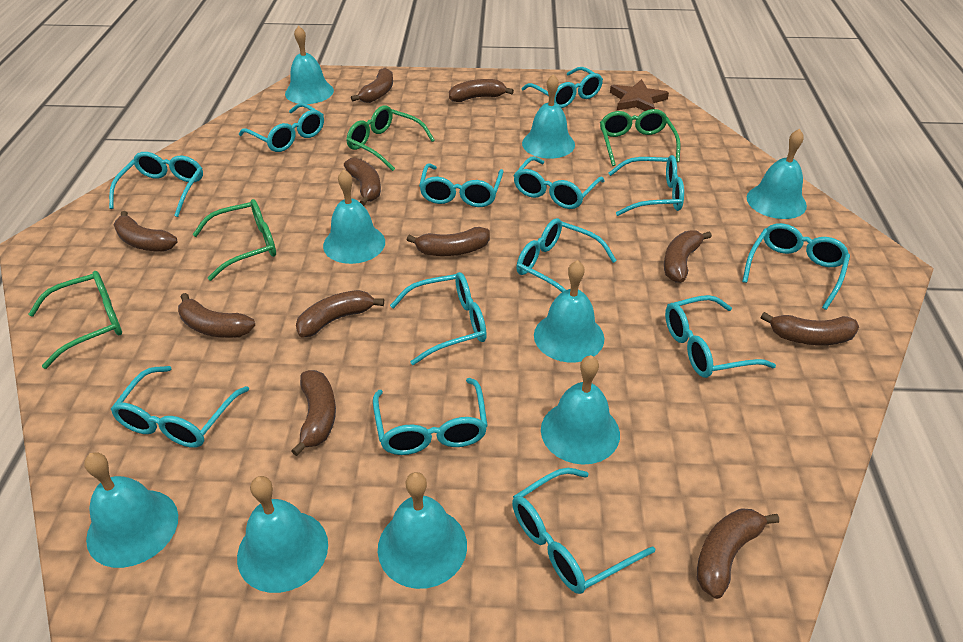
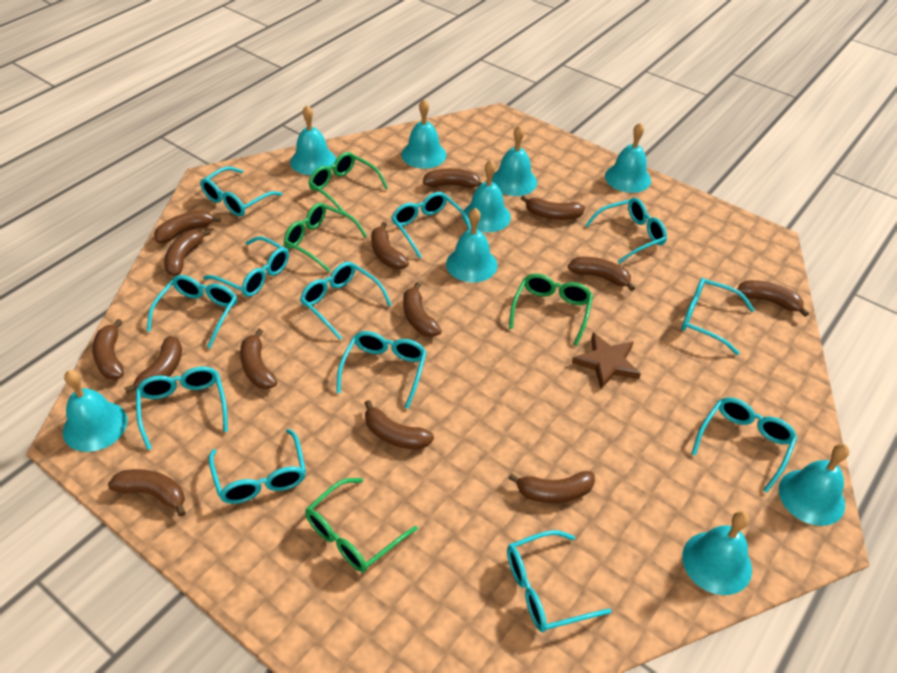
brown banana: [114,211,177,251] [178,293,255,338] [291,370,336,456] [296,290,384,337] [344,158,381,206] [351,68,393,103] [407,227,490,256] [449,79,514,102] [664,230,712,282] [697,508,779,599] [761,312,859,345] = 11 -> [92,319,124,380] [108,469,186,517] [124,336,182,393] [154,210,221,243] [164,229,211,276] [240,329,277,389] [365,400,434,449] [371,222,409,269] [403,282,442,337] [423,168,482,188] [508,471,595,503] [521,195,585,220] [568,257,635,291] [737,280,809,317] = 14
turquoise glasses: [109,152,203,217] [110,366,249,448] [239,103,324,152] [373,378,488,455] [390,272,487,365] [419,163,504,207] [512,468,655,594] [513,156,604,209] [516,218,617,292] [522,67,603,108] [608,155,684,216] [665,295,776,378] [742,223,850,310] = 13 -> [136,366,228,450] [147,275,237,348] [200,166,283,217] [203,236,289,297] [209,429,306,504] [300,262,392,340] [336,331,427,409] [391,192,471,259] [507,530,612,632] [585,198,667,264] [681,278,755,355] [691,397,797,493] = 12

